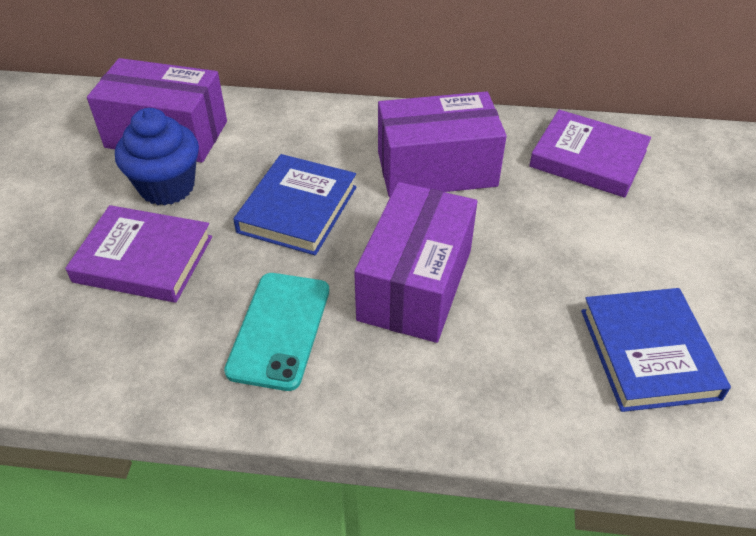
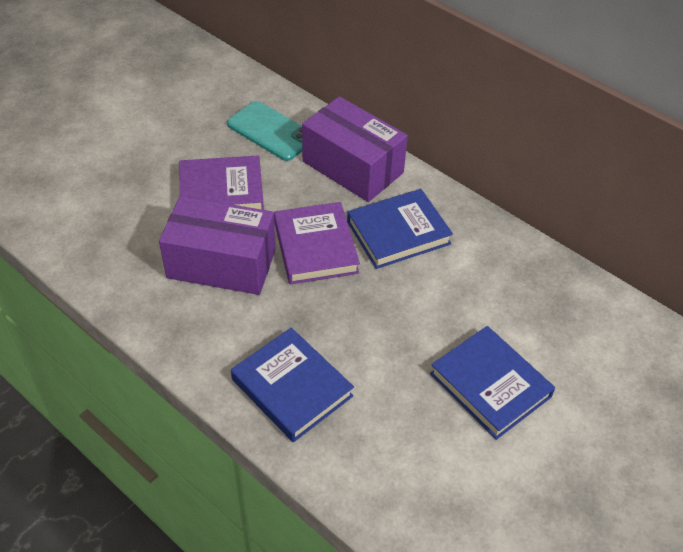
blue book: [233,154,357,256] [581,288,731,412] = 2 -> [231,328,354,442] [347,189,453,269] [430,326,555,440] = 3
blue cupcake: [115,108,199,206] = 1 -> none = 0
purple box: [87,58,227,163] [354,182,477,343] [378,91,507,198] = 3 -> [159,196,276,295] [302,96,408,202] = 2

